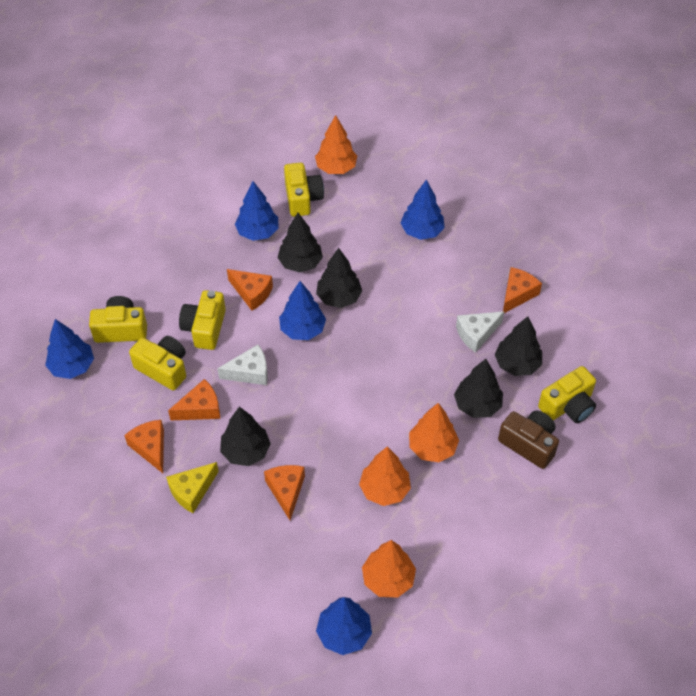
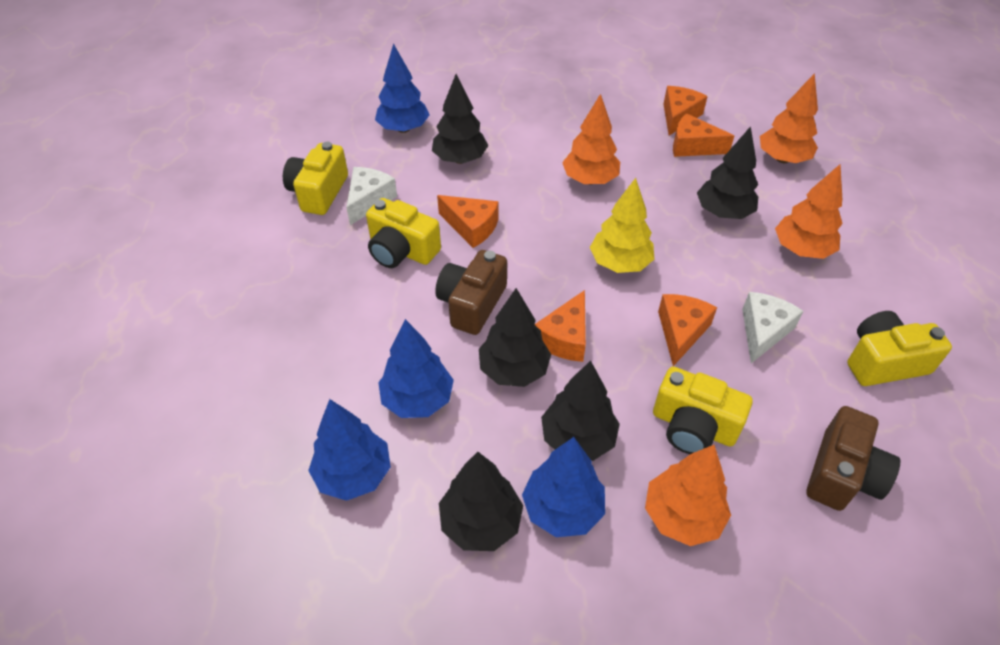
blue tree: [45,319,94,379] [235,181,278,241] [279,281,326,340] [316,597,372,655] [401,179,445,240] = 5 -> [308,399,391,501] [375,43,429,133] [378,319,454,418] [522,437,605,537] = 4
brown camera: [498,411,559,469] = 1 -> [435,250,507,335] [806,406,900,511] = 2
yellow camera: [89,296,147,343] [129,336,186,390] [179,290,226,350] [284,162,324,217] [538,366,596,423] = 5 -> [283,142,348,215] [366,198,441,268] [653,367,753,454] [847,311,952,386] = 4
yellow cheese: [166,462,219,513] = 1 -> none = 0
yellow tree: none = 0 -> [590,178,654,273] = 1

